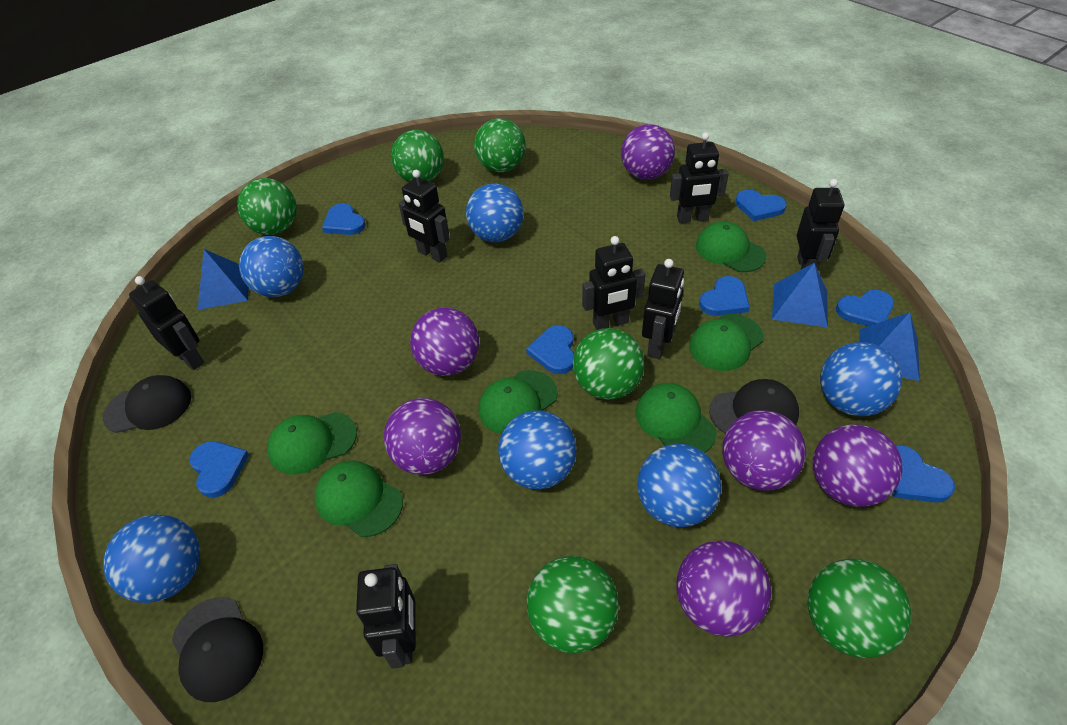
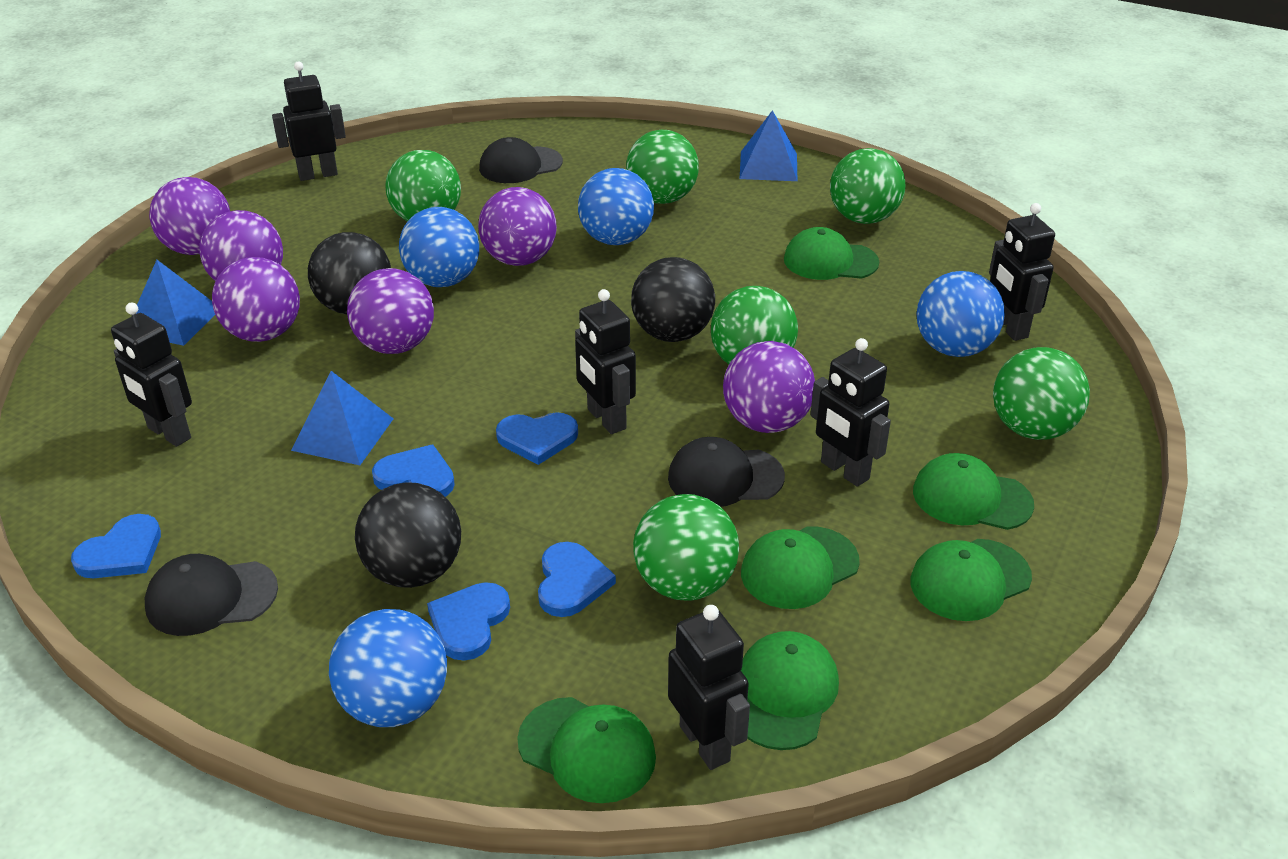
black ball: none = 0 -> [308,232,391,314] [355,482,461,588] [631,257,715,342] = 3
black robot: [129,276,204,370] [356,564,416,669] [399,170,449,262] [582,236,645,330] [642,259,684,359] [670,132,729,223] [797,179,844,270] = 7 -> [111,302,192,447] [272,61,346,181] [575,289,636,434] [668,605,750,770] [810,338,891,487] [989,203,1055,341] = 6
blue ball: [103,514,200,603] [239,236,304,297] [466,183,523,242] [498,411,576,489] [637,444,721,527] [820,342,902,416] = 6 -> [329,609,447,727] [399,207,479,287] [578,168,654,245] [917,271,1005,357] = 4
blue heart: [189,441,249,498] [322,203,366,235] [526,325,574,374] [699,276,750,316] [735,190,786,221] [836,290,894,326] [892,445,955,503] = 7 -> [71,514,161,578] [372,444,455,497] [427,582,510,661] [496,412,578,465] [538,542,616,617] = 5

